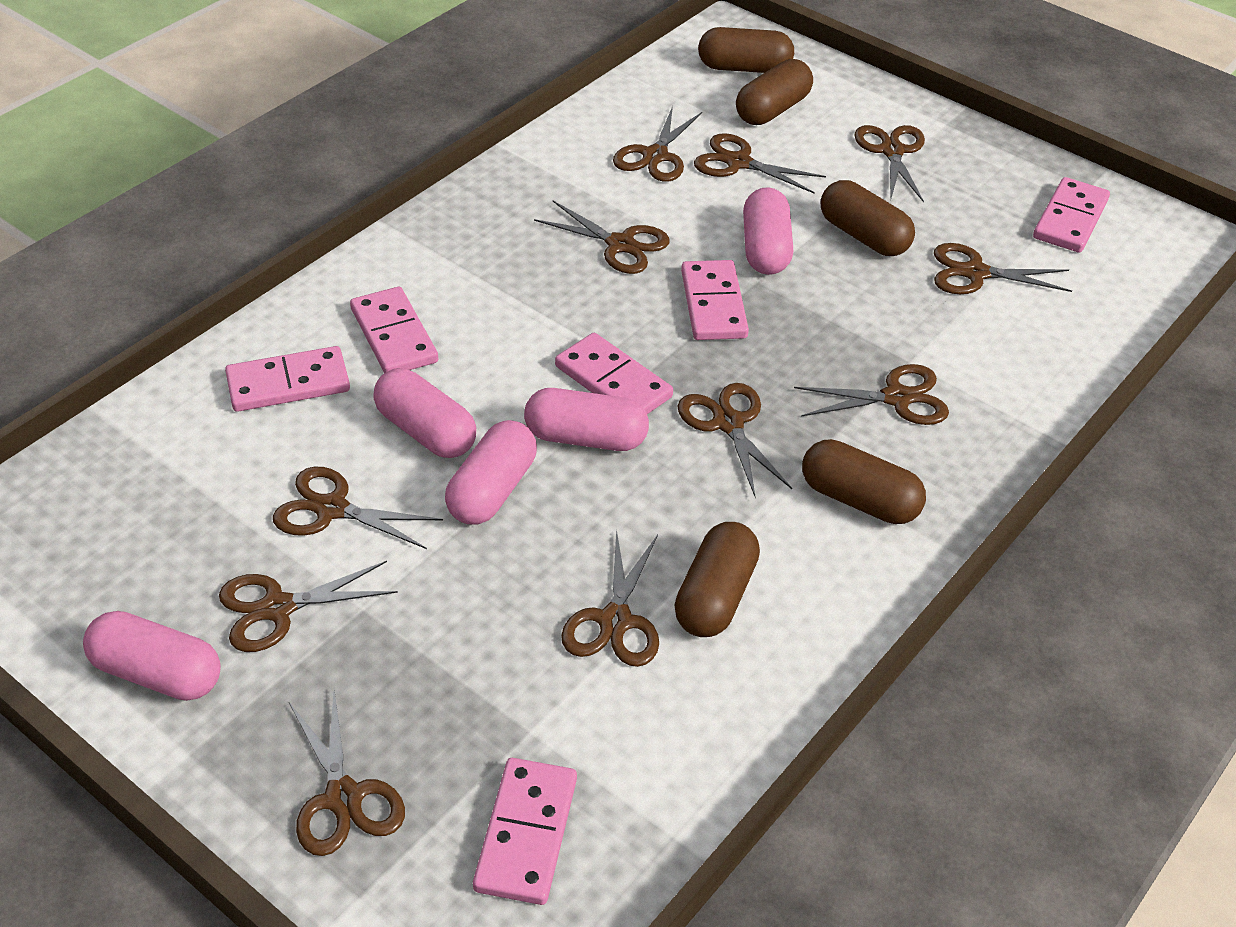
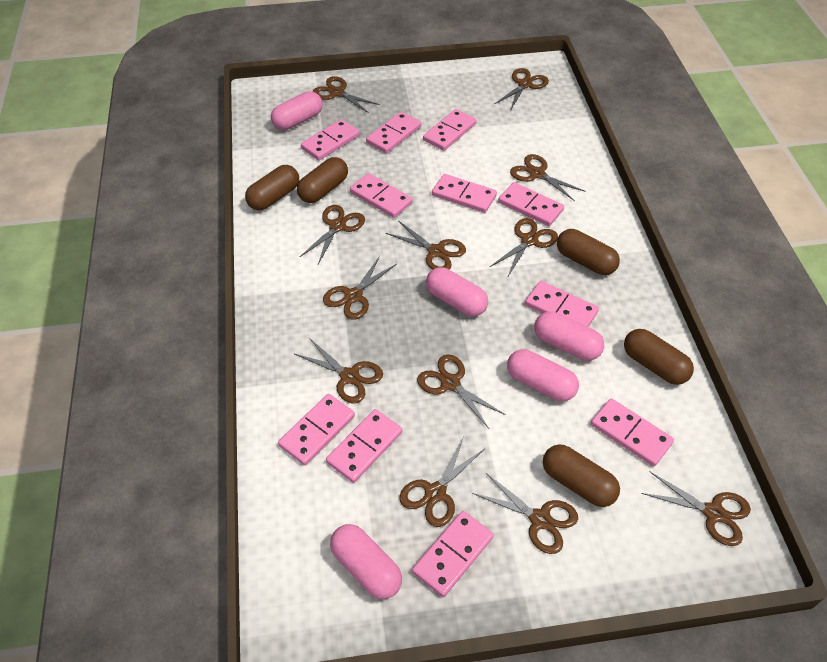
brown scissors: [219,561,398,652] [273,467,443,549] [289,690,405,856] [534,201,670,274] [561,528,659,667] [613,106,702,182] [678,383,792,498] [694,133,826,194] [794,364,949,425] [854,125,925,202] [934,243,1072,294] = 11 -> [295,338,383,403] [300,205,365,264] [313,76,380,113] [323,256,397,320] [386,220,466,270] [400,438,484,527] [417,354,506,429] [472,473,578,554] [490,218,558,278] [495,68,549,111] [510,154,586,201] [641,472,751,546] = 12
pink domino: [225,346,350,412] [350,287,438,373] [473,758,577,905] [555,333,673,414] [681,260,749,340] [1033,177,1110,253] = 6 -> [278,394,355,465] [301,119,360,160] [326,409,402,483] [350,173,413,218] [366,112,421,153] [412,511,494,597] [423,109,477,151] [432,174,497,213] [498,182,564,226] [525,281,599,327] [591,398,674,467] = 11

